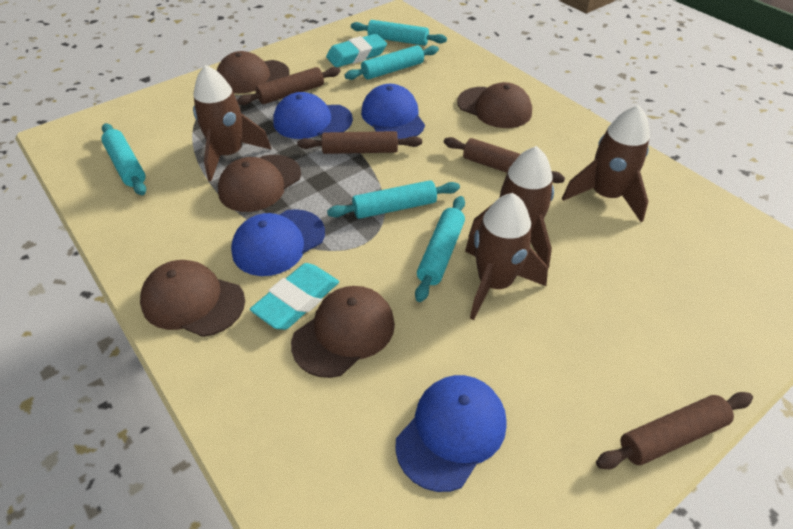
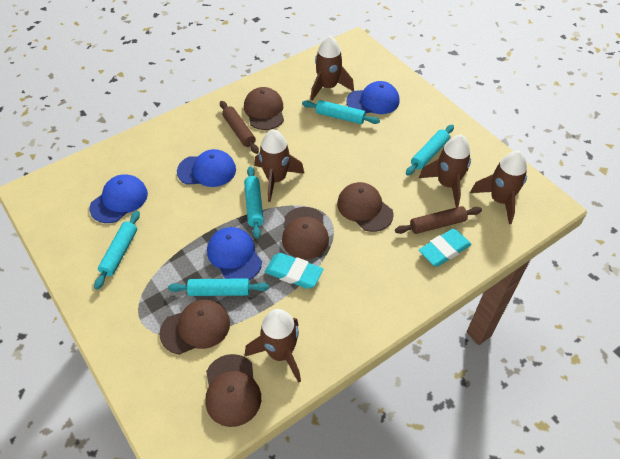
brown rocket: [193,65,272,181] [465,193,548,320] [468,146,554,268] [562,105,650,222] = 4 -> [245,309,301,383] [254,129,305,202] [310,36,354,101] [419,135,471,208] [470,151,527,224] = 5
brown rolling pin: [237,67,341,105] [297,131,422,154] [444,137,565,183] [596,392,753,469] = 4 -> [220,101,259,154] [395,206,482,234] = 2

